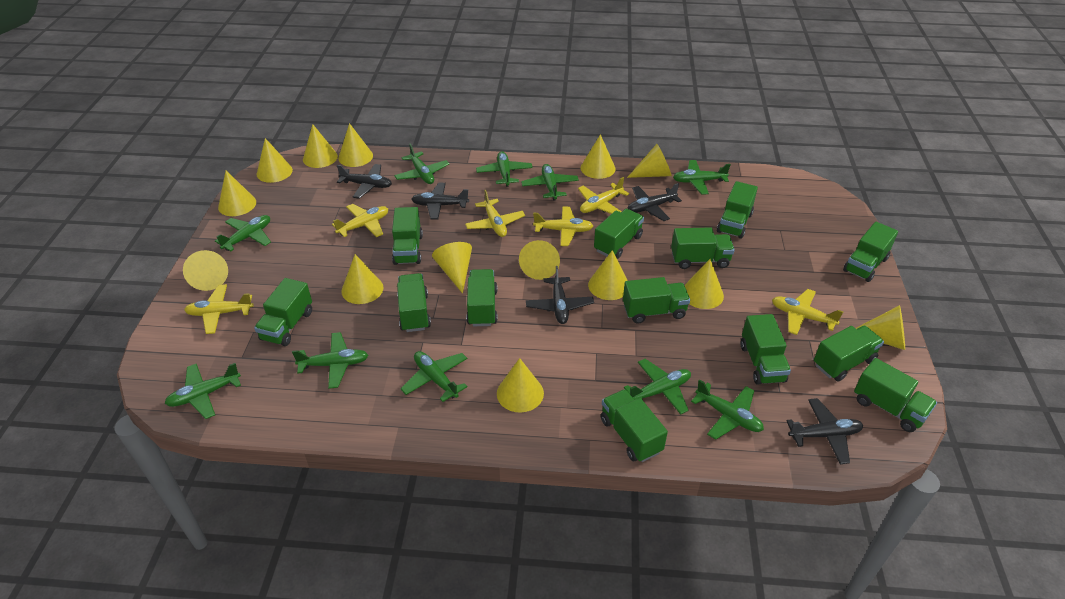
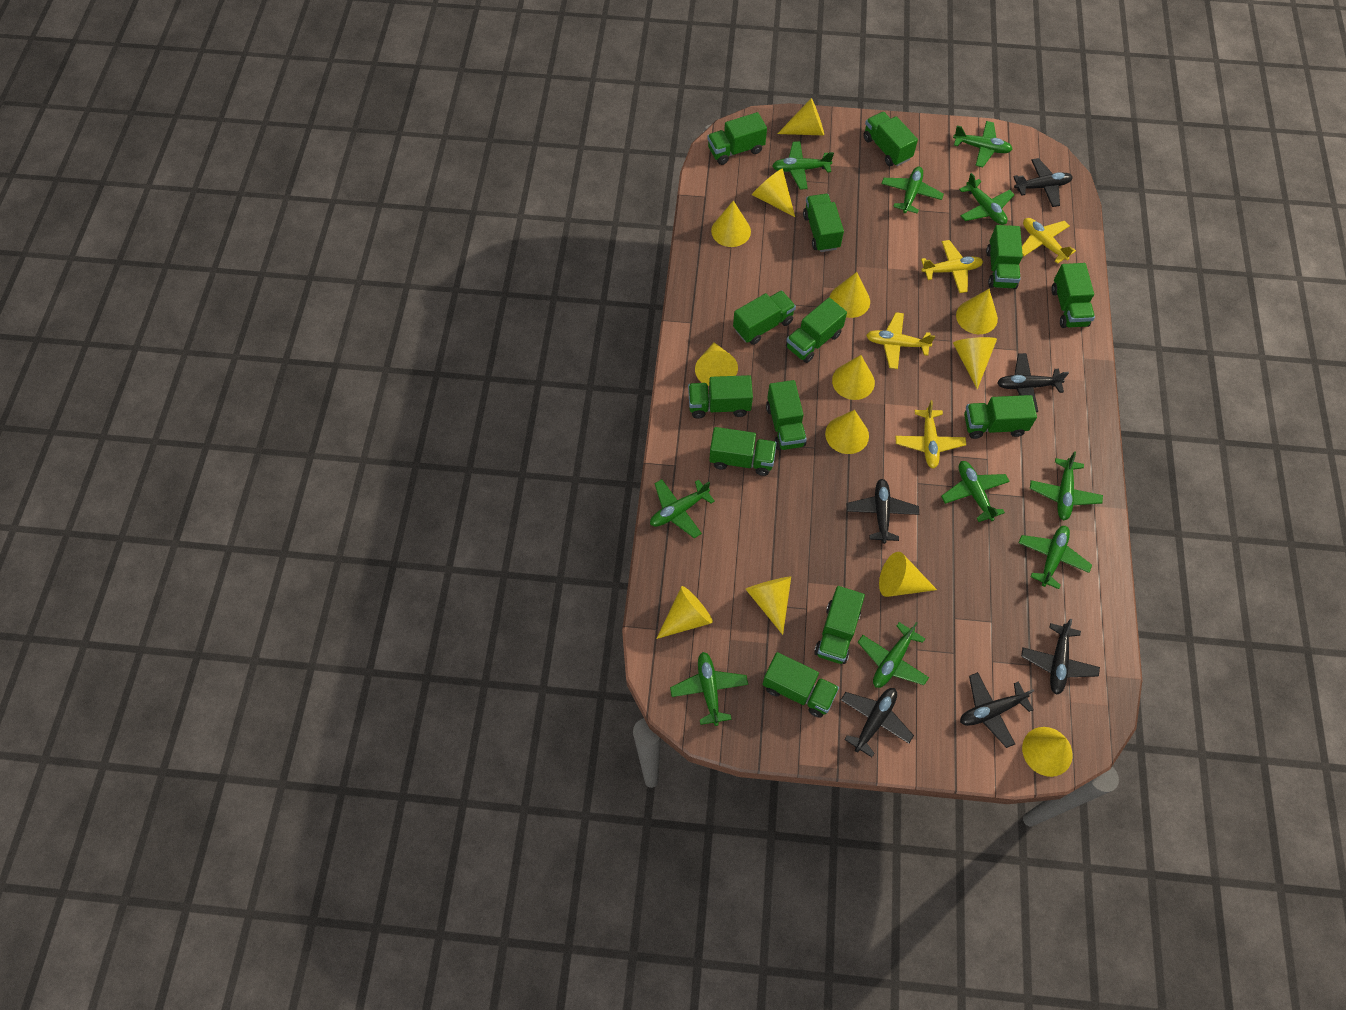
black plane: [337,164,392,199] [411,183,469,220] [526,266,594,324] [627,183,682,221] [786,398,863,464] = 5 -> [841,688,914,757] [847,479,919,544] [960,672,1034,748] [997,353,1069,412] [1013,158,1073,207] [1021,619,1100,695] = 6
yellow cone: [183,250,228,291] [218,171,256,216] [257,138,293,183] [303,124,338,168] [338,123,373,167] [341,254,384,304] [432,242,472,294] [497,358,544,412] [519,240,560,280] [581,134,615,179] [588,250,628,300] [627,144,672,178] [684,259,724,309] [855,305,905,350] = 14 -> [656,586,713,639] [695,342,738,386] [711,201,751,247] [746,576,791,635] [752,168,795,217] [777,98,824,136] [825,410,869,454] [829,272,870,318] [832,355,875,400] [879,552,937,597] [953,337,997,389] [956,289,998,334] [1022,727,1073,777] = 13
yellow plane: [184,284,254,334] [332,204,388,237] [465,190,525,237] [533,206,593,246] [578,177,629,214] [772,289,843,335] = 6 -> [866,312,935,369] [895,400,966,469] [921,240,983,293] [1022,218,1076,264] = 4

